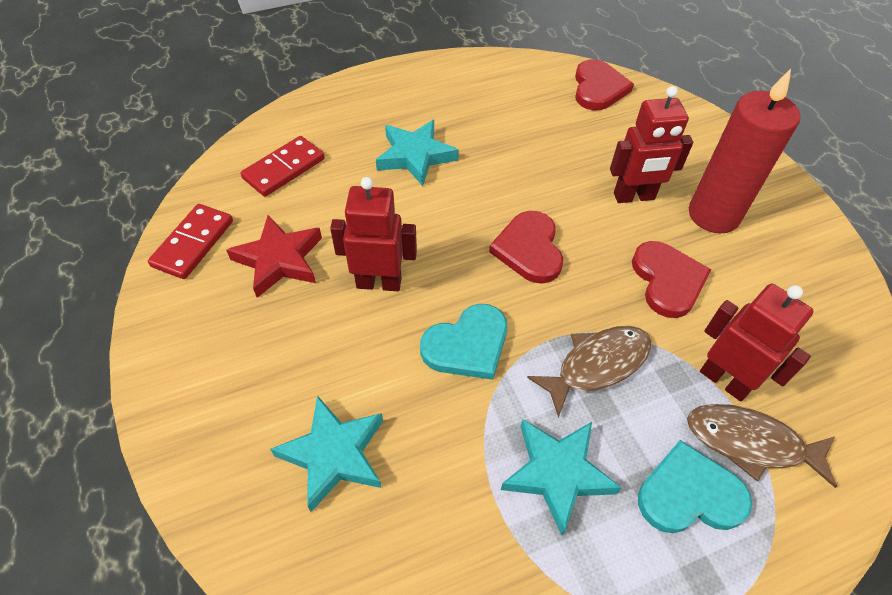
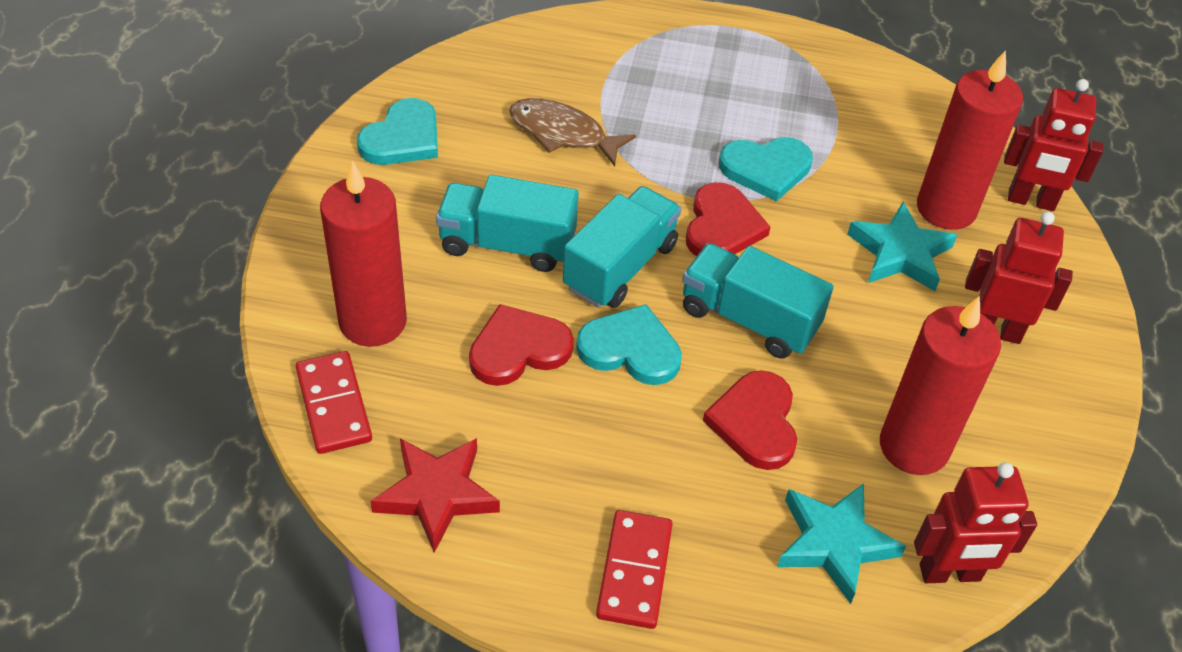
brown fish: [527,326,651,417] [687,404,837,488] = 2 -> [509,98,636,166] = 1
red candle: [689,69,800,233] = 1 -> [320,160,407,347] [880,296,1001,475] [917,50,1023,230] = 3
turquoise heart: [420,304,507,380] [638,440,752,533] = 2 -> [357,98,438,165] [576,304,682,385] [719,137,813,201] = 3
turquoise star: [270,395,383,512] [376,120,459,186] [501,419,622,535] = 3 -> [777,483,906,604] [847,202,957,291] = 2
turquoise truck: none = 0 -> [436,175,579,272] [563,186,681,308] [682,243,834,359] = 3

